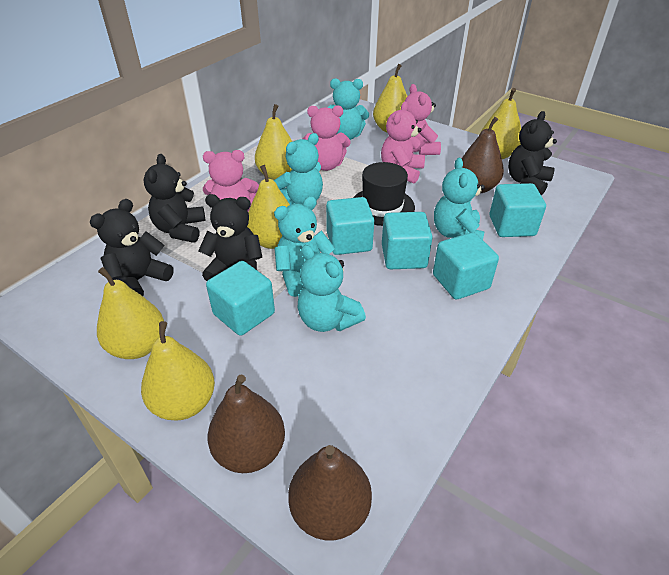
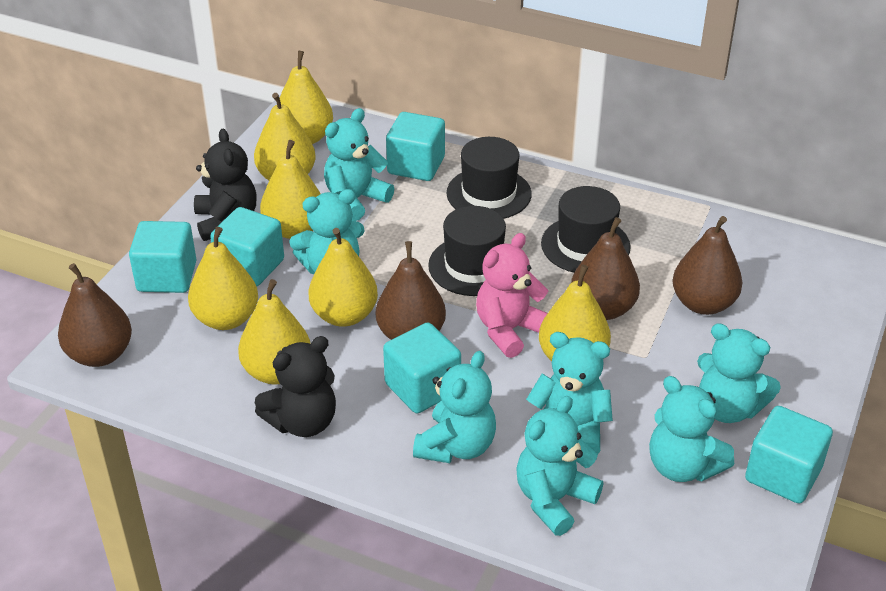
black hat: [353,162,415,226] = 1 -> [428,206,506,296] [447,137,532,219] [541,186,631,273] = 3
black teddy bear: [90,199,174,296] [143,154,205,243] [198,194,262,281] [508,111,557,195] = 4 -> [194,129,256,241] [255,336,336,437] = 2
brown pear: [207,374,285,473] [288,445,372,541] [461,117,504,193] = 3 -> [58,263,132,367] [376,241,446,340] [571,217,640,320] [672,216,742,315] = 4
pink teddy bear: [203,150,259,212] [303,105,351,171] [381,102,425,184] [404,84,441,155] = 4 -> [476,233,548,358] = 1
turquoise teddy bear: [274,133,323,205] [274,196,335,297] [298,245,366,332] [328,78,369,140] [434,158,485,240] = 5 -> [289,189,365,274] [324,108,394,221] [413,351,496,463] [516,396,603,536] [526,332,613,454] [649,376,734,482] [697,323,781,423] = 7
yellow pear: [97,267,164,359] [141,321,215,421] [247,165,290,249] [255,104,292,180] [373,64,407,133] [481,88,521,159] = 6 -> [188,227,258,330] [238,279,311,384] [254,93,316,180] [260,140,321,239] [280,51,333,144] [308,228,378,327] [539,264,611,361] = 7

